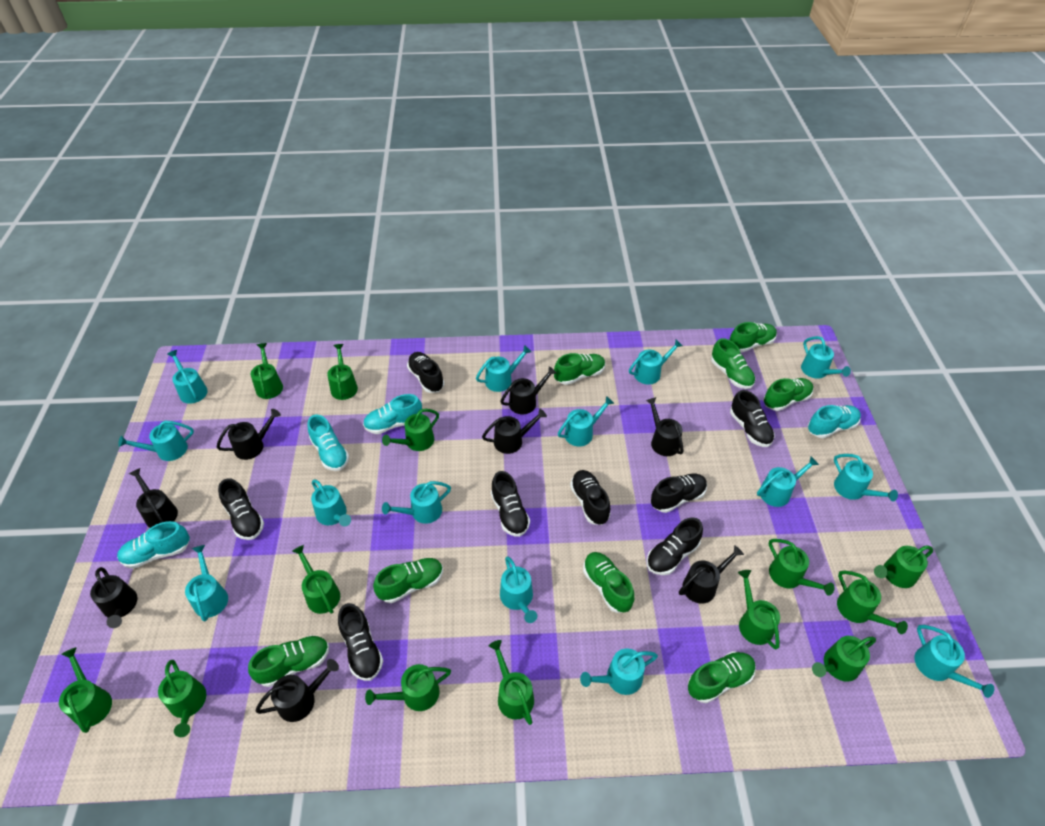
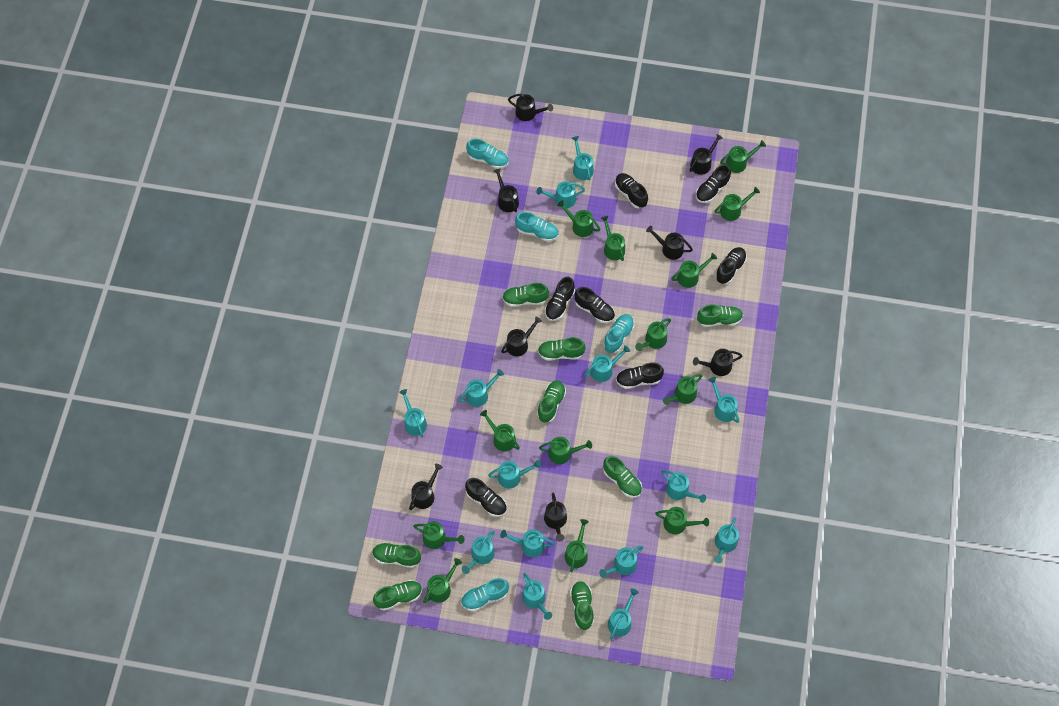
black shoe: [218,478,264,540] [338,603,383,681] [407,352,444,393] [491,471,530,537] [570,470,610,525] [647,517,703,575] [651,473,707,513] [730,390,775,447] = 8 -> [465,478,507,517] [545,276,575,321] [574,287,615,323] [615,173,648,208] [616,362,664,389] [696,165,731,203] [715,247,747,284] = 7

